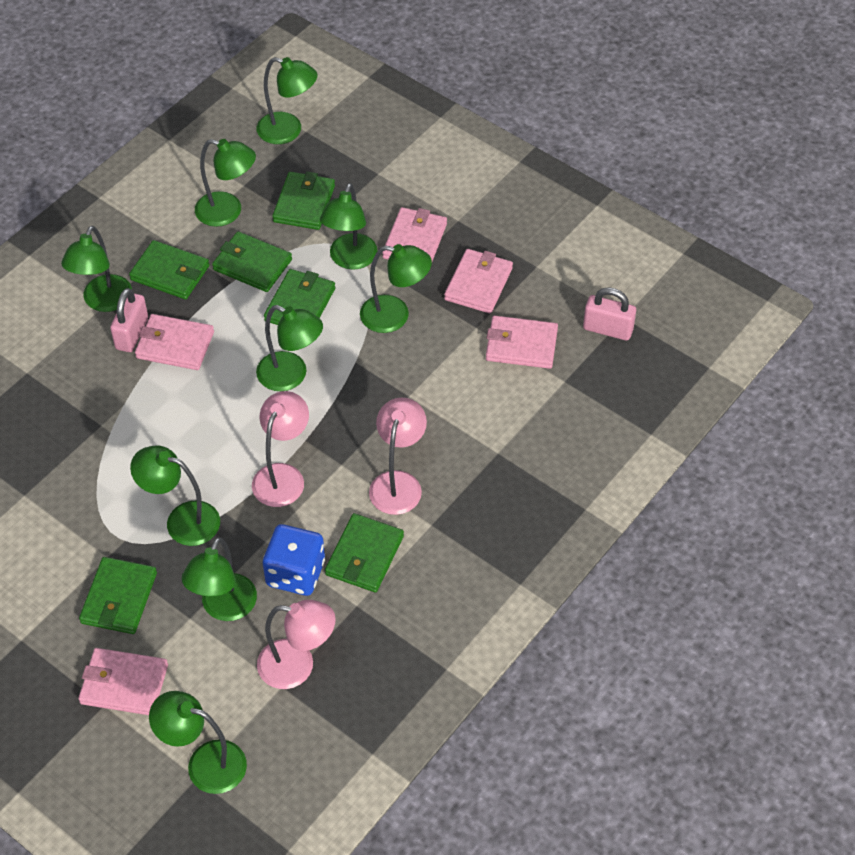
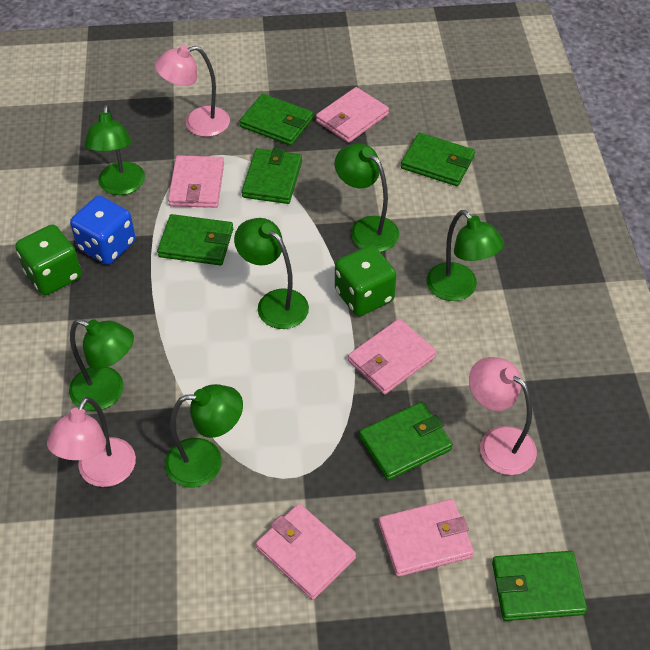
green dice: none = 0 -> [15,224,82,295] [335,245,397,316] = 2
green lamp: [61,226,132,312] [130,446,220,546] [149,691,247,794] [182,537,257,621] [195,139,256,227] [256,305,323,391] [257,57,318,144] [320,183,377,270] [360,244,432,333] = 9 -> [69,319,134,411] [84,105,145,195] [165,384,243,488] [234,218,309,329] [335,144,399,252] [426,210,504,301] = 6
pink padlock: [110,288,148,352] [583,287,636,341] = 2 -> none = 0

